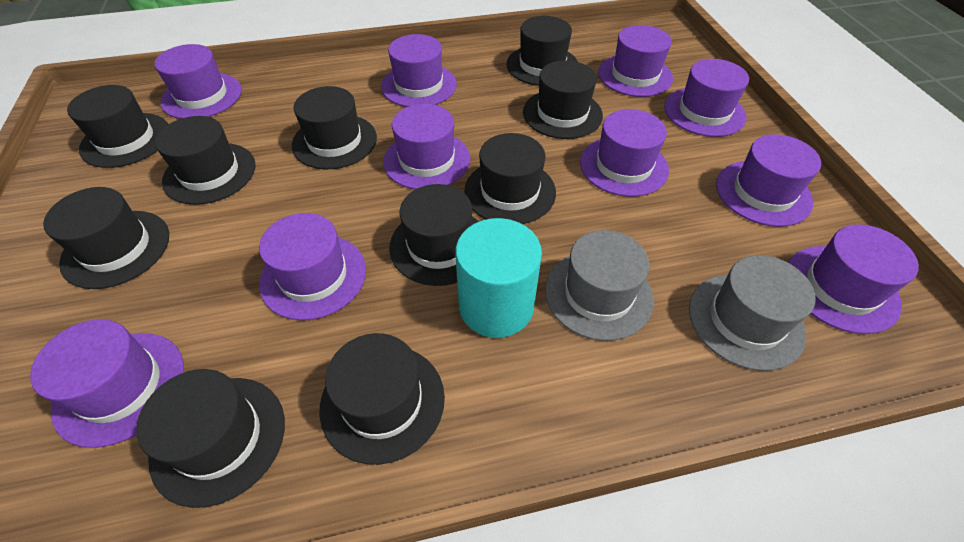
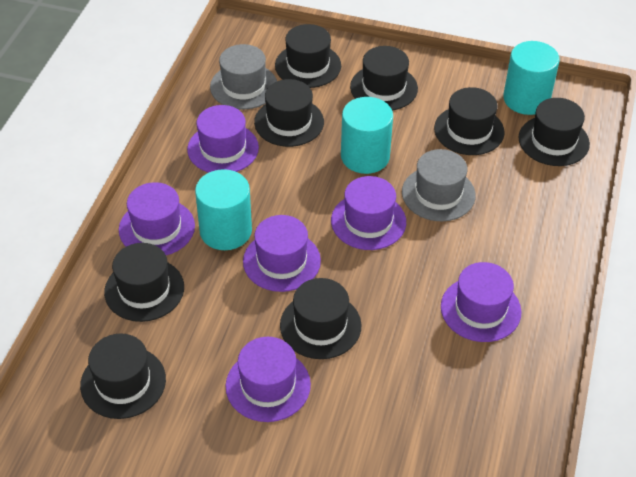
black hat: [43,187,169,289] [67,85,169,168] [136,369,285,508] [155,116,255,205] [292,86,377,169] [319,333,445,465] [389,184,479,286] [464,133,556,224] [507,16,578,86] [523,60,603,139] = 10 -> [80,333,166,419] [104,243,184,322] [254,79,324,147] [275,24,341,88] [280,278,362,359] [350,46,418,111] [434,87,505,155] [518,98,590,166] = 8
purple hat: [30,319,184,448] [154,44,242,119] [259,213,366,320] [381,34,456,107] [383,104,470,190] [580,109,669,197] [598,25,673,97] [664,59,749,137] [716,134,821,227] [788,224,919,334] = 10 -> [119,182,195,255] [187,105,259,173] [225,337,311,422] [243,215,321,292] [331,176,406,250] [441,262,522,342] = 6
turquoise cylinder: [455,218,542,338] = 1 -> [195,169,252,250] [341,97,393,174] [503,41,560,115] = 3

